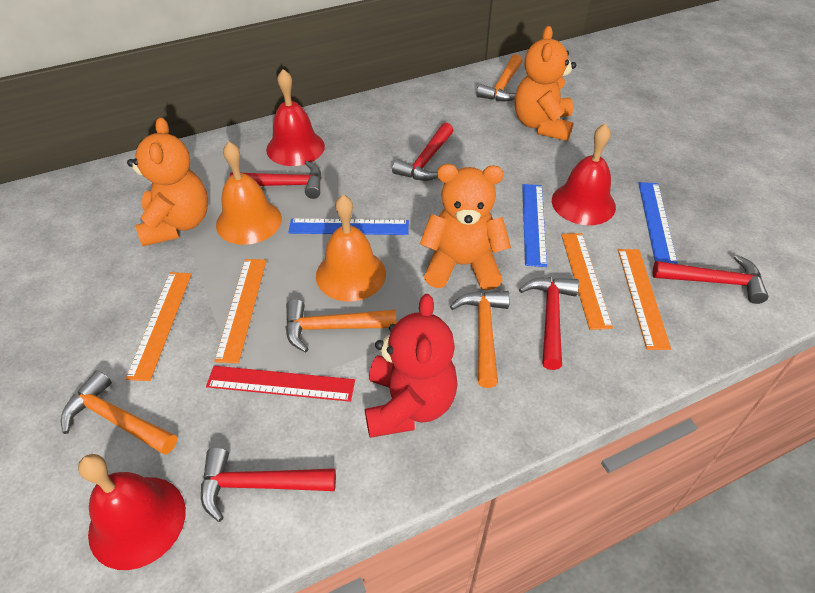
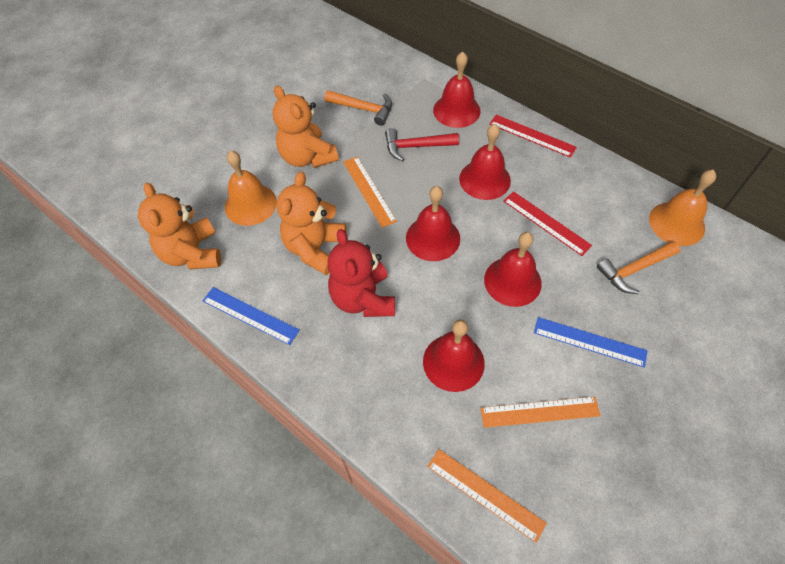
blue ruler: [288,219,409,235] [522,184,547,267] [639,182,678,264] = 3 -> [202,287,300,345] [534,317,648,368] = 2
orange hammer: [61,370,177,455] [285,299,396,352] [450,291,510,388] [476,54,522,101] = 4 -> [324,90,392,126] [597,241,680,294] = 2
orange ruler: [125,272,192,381] [214,259,267,363] [561,233,613,330] [618,249,671,350] = 4 -> [343,157,397,228] [427,449,547,543] [480,397,601,428] = 3
red bell: [78,454,186,570] [266,69,325,166] [552,123,616,225] = 3 -> [406,186,460,261] [423,319,485,392] [433,52,480,128] [459,124,511,200] [484,232,542,307] = 5
red hammer: [201,447,336,522] [229,161,322,199] [392,123,454,181] [519,277,579,370] [652,255,768,304] = 5 -> [385,128,459,162] = 1
red ruler: [206,366,355,402] = 1 -> [489,115,577,158] [503,191,592,256] = 2

